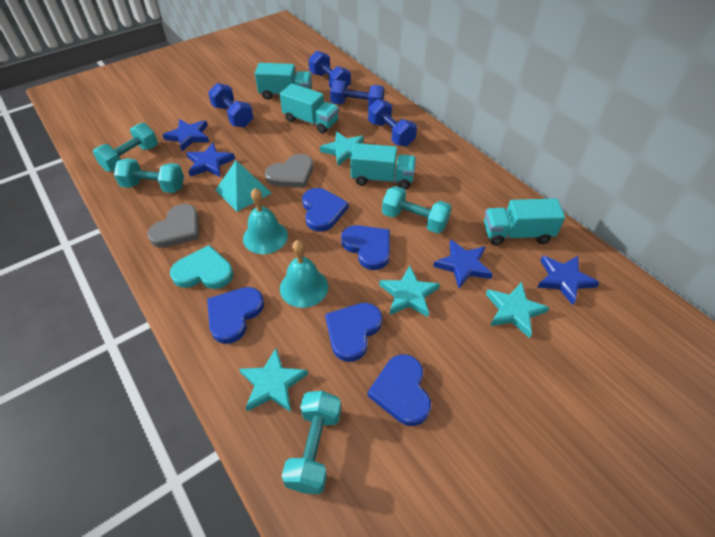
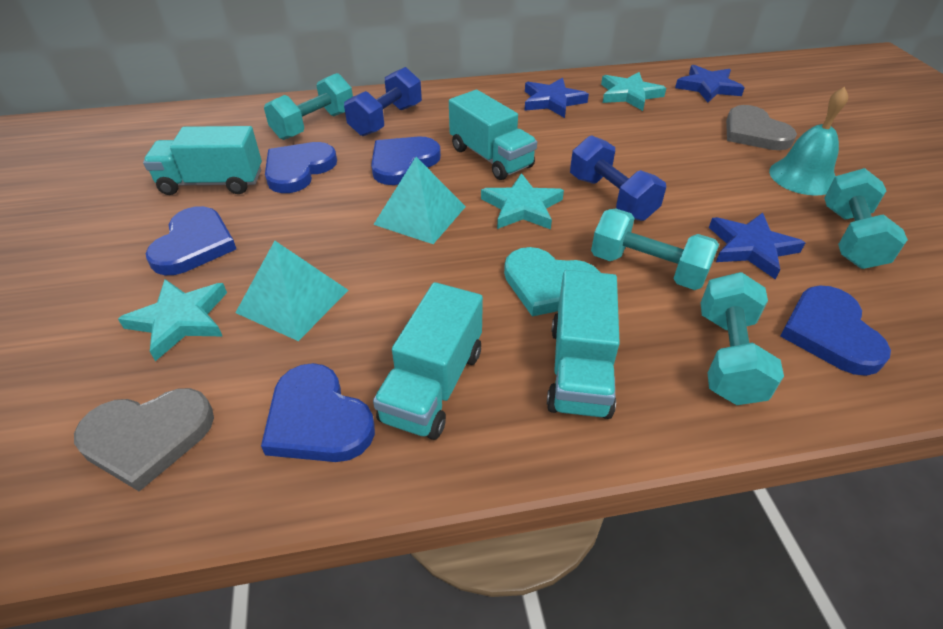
blue dumbbell: [208,83,253,128] [308,51,351,88] [330,80,384,107] [368,99,417,147] = 4 -> [344,67,422,136] [570,135,666,221] = 2
blue star: [163,119,209,151] [186,142,235,177] [433,240,493,288] [537,256,600,305] = 4 -> [525,78,589,118] [675,65,745,102] [709,213,805,279] = 3
turquoise bell: [243,188,288,254] [280,240,328,308] = 2 -> [769,87,848,196] = 1
turquoise pyramid: [216,160,271,212] = 1 -> [235,241,348,341] [373,157,466,244] = 2
turquoise star: [239,348,308,412] [320,132,364,166] [379,266,440,317] [486,282,550,338] = 4 -> [118,279,227,361] [481,173,564,229] [601,72,666,111] = 3

